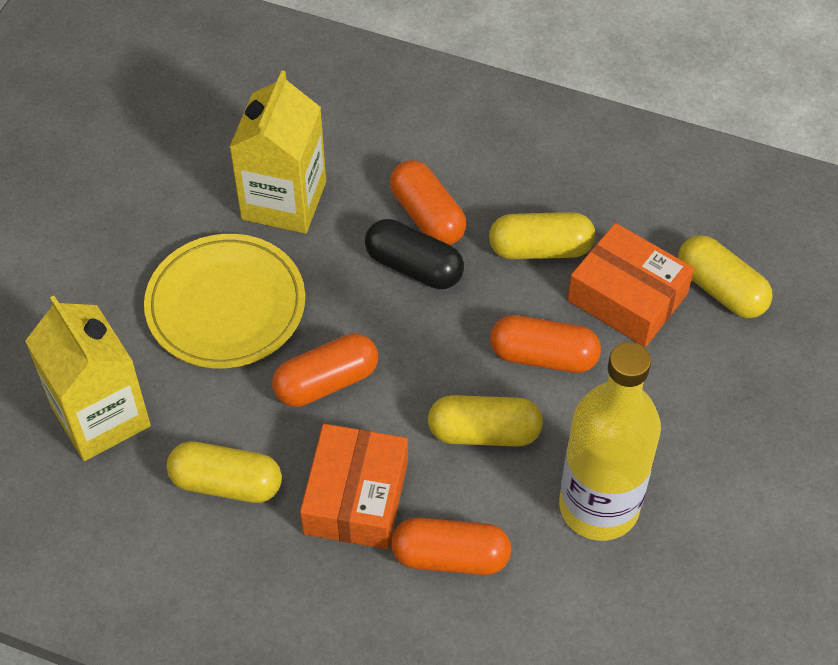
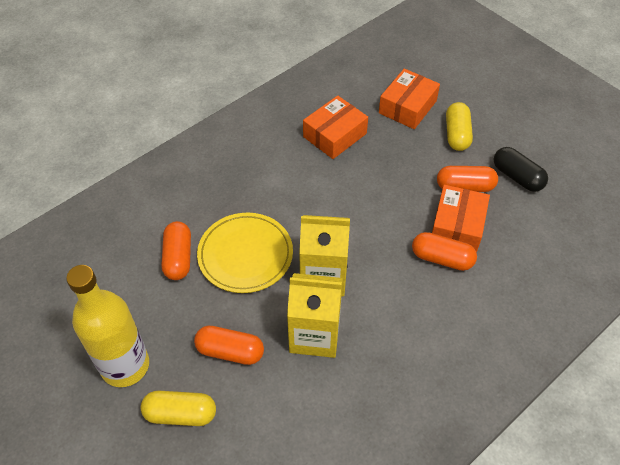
orange box: [300,424,408,549] [567,223,694,347] = 2 -> [303,95,368,159] [379,69,440,129] [432,185,490,252] = 3
yellow capsule: [167,441,282,503] [428,395,543,447] [489,212,596,259] [678,235,773,318] = 4 -> [141,391,216,426] [446,102,473,151] = 2

